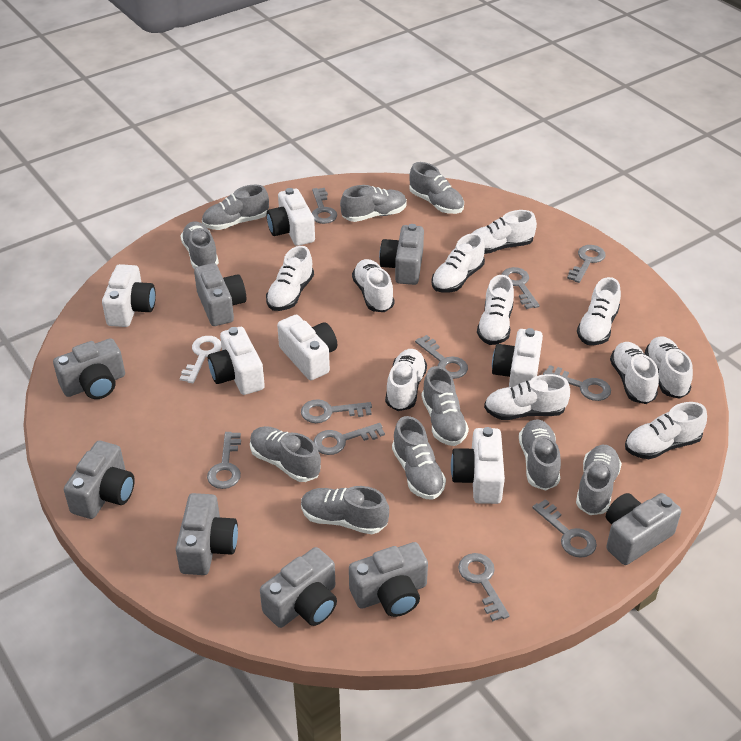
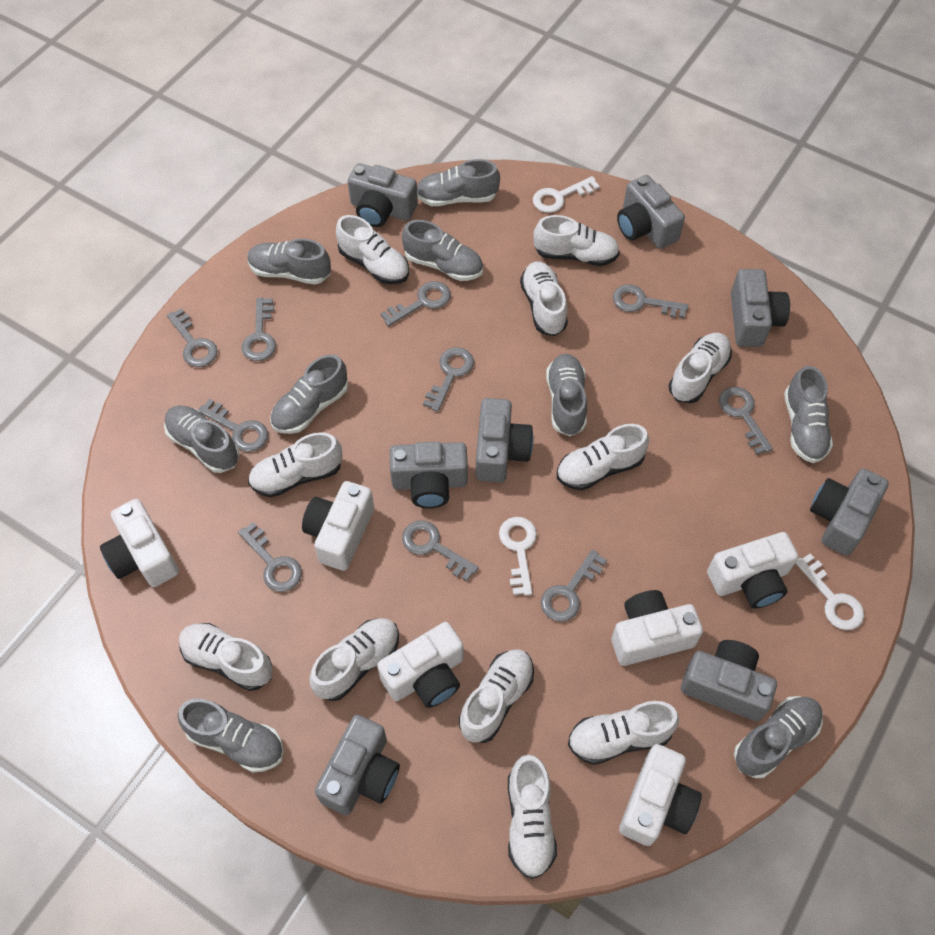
grey shoe: [180,221,219,269] [202,185,269,230] [250,426,321,482] [301,486,389,534] [340,185,407,222] [392,416,446,500] [409,162,464,214] [422,366,469,446] [519,419,561,490] [576,445,622,515] = 10 -> [164,405,239,473] [177,699,284,772] [247,238,331,285] [270,354,348,434] [402,220,483,281] [417,159,500,206] [546,354,587,436] [734,696,823,778] [784,366,833,463] = 9
white key: [180,336,222,383] = 1 -> [499,517,537,596] [533,176,600,213] [795,553,864,630] = 3

